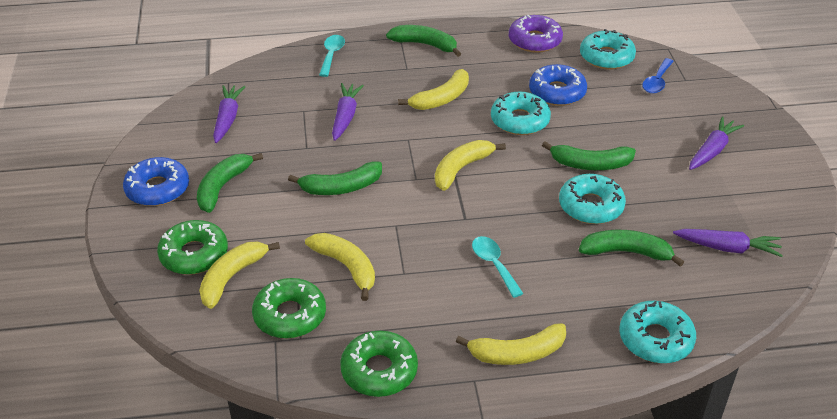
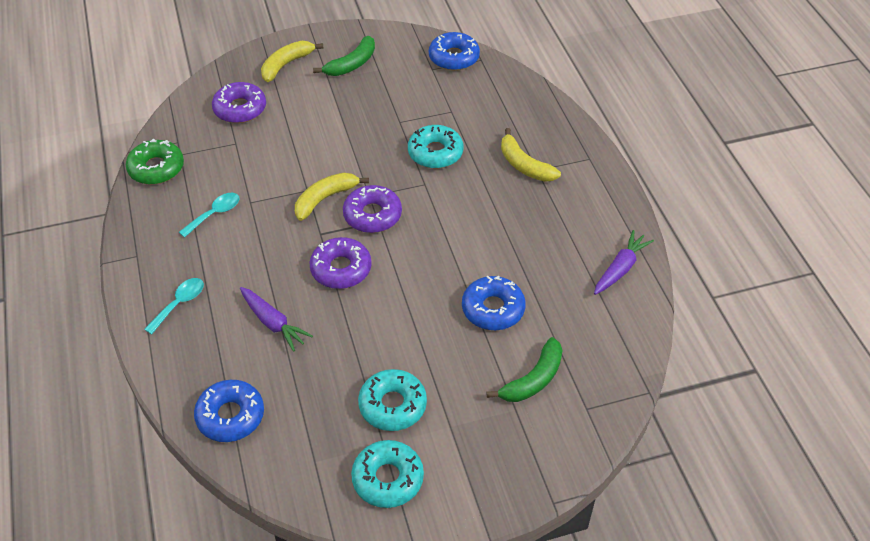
blue donut: [123,157,189,206] [529,64,587,106] = 2 -> [194,380,264,442] [429,32,480,71] [462,276,526,330] = 3
blue spoon: [642,58,674,94] = 1 -> none = 0
green banana: [197,153,263,213] [288,162,382,195] [386,25,461,57] [542,141,636,170] [579,230,684,267] = 5 -> [313,36,375,76] [486,337,563,402] = 2
green donut: [157,220,228,275] [252,278,326,338] [340,330,418,397] = 3 -> [126,139,184,185] = 1
purple carrot: [213,85,245,143] [332,83,364,141] [673,229,783,257] [689,116,744,170] = 4 -> [240,287,313,352] [594,230,654,295] = 2
purple donut: [509,15,563,53] = 1 -> [212,82,266,123] [309,237,372,289] [343,185,402,233] = 3
turquoise donut: [491,92,551,135] [559,174,626,224] [580,29,636,70] [619,301,696,363] = 4 -> [351,440,424,508] [358,369,427,431] [408,125,463,168] = 3
yellow banana: [199,241,280,309] [305,233,375,301] [398,69,469,110] [435,140,506,191] [456,323,566,365] = 5 -> [261,41,324,82] [295,173,369,221] [501,128,561,182] = 3

